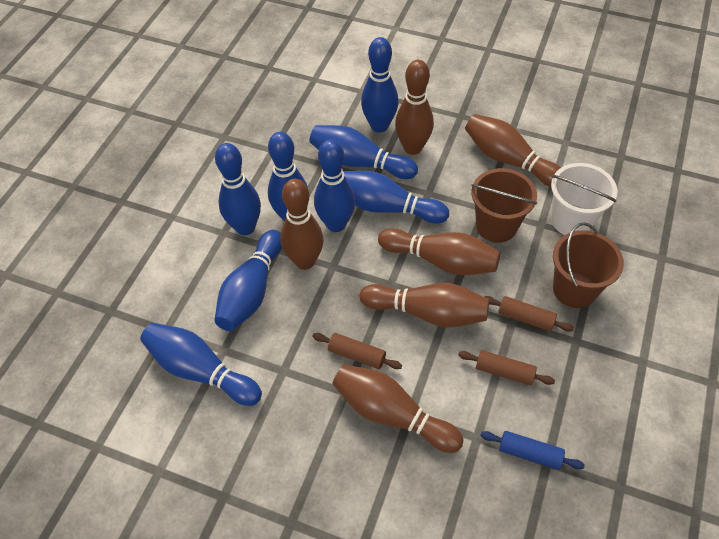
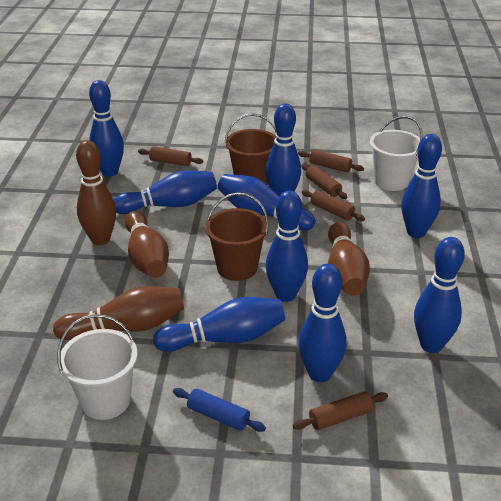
blue bowling pin: [140,323,262,406] [214,230,282,331] [215,143,261,235] [268,132,308,221] [309,125,418,179] [314,139,355,232] [343,171,449,224] [361,37,399,133] = 8 -> [89,80,124,176] [113,170,217,214] [153,297,285,352] [218,174,315,231] [265,103,301,196] [266,191,308,302] [298,264,347,382] [401,134,442,238] [414,237,465,353] = 9
brown bowling pin: [280,179,323,270] [332,364,464,453] [359,283,489,327] [378,228,500,275] [395,60,434,155] [465,114,561,187] = 6 -> [53,286,184,340] [76,140,116,245] [125,211,169,278] [328,222,370,296] = 4
brown rolling pin: [312,333,402,369] [458,350,555,385] [483,296,574,332] = 3 -> [138,146,203,166] [292,391,388,430] [298,150,364,172] [301,164,347,199] [302,190,365,221] = 5
white bucket: [551,163,618,235] = 1 -> [57,314,138,420] [370,116,423,191] = 2

